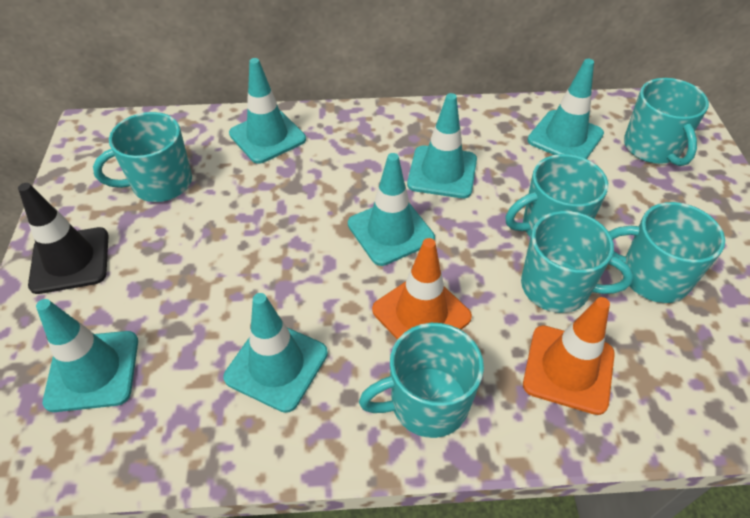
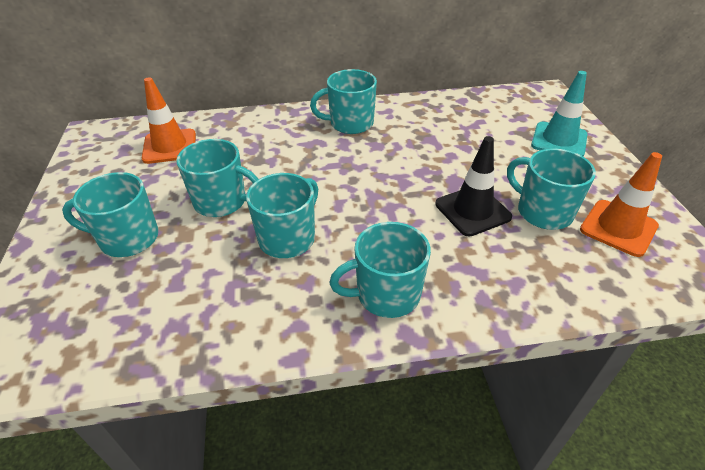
turquoise traffic cone: [36,299,138,412] [224,293,328,413] [229,58,306,164] [348,153,435,266] [407,93,477,198] [527,59,604,159] = 6 -> [531,71,588,156] = 1

